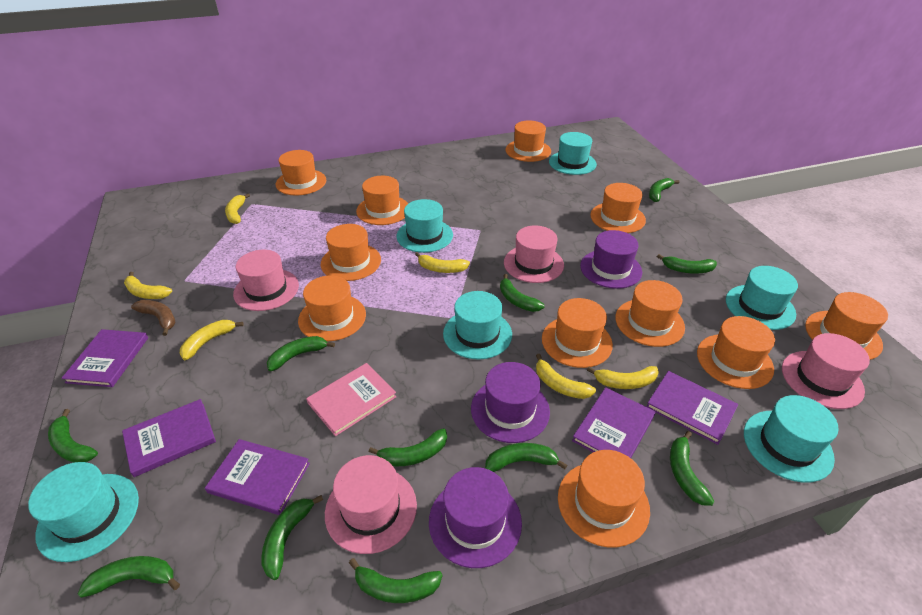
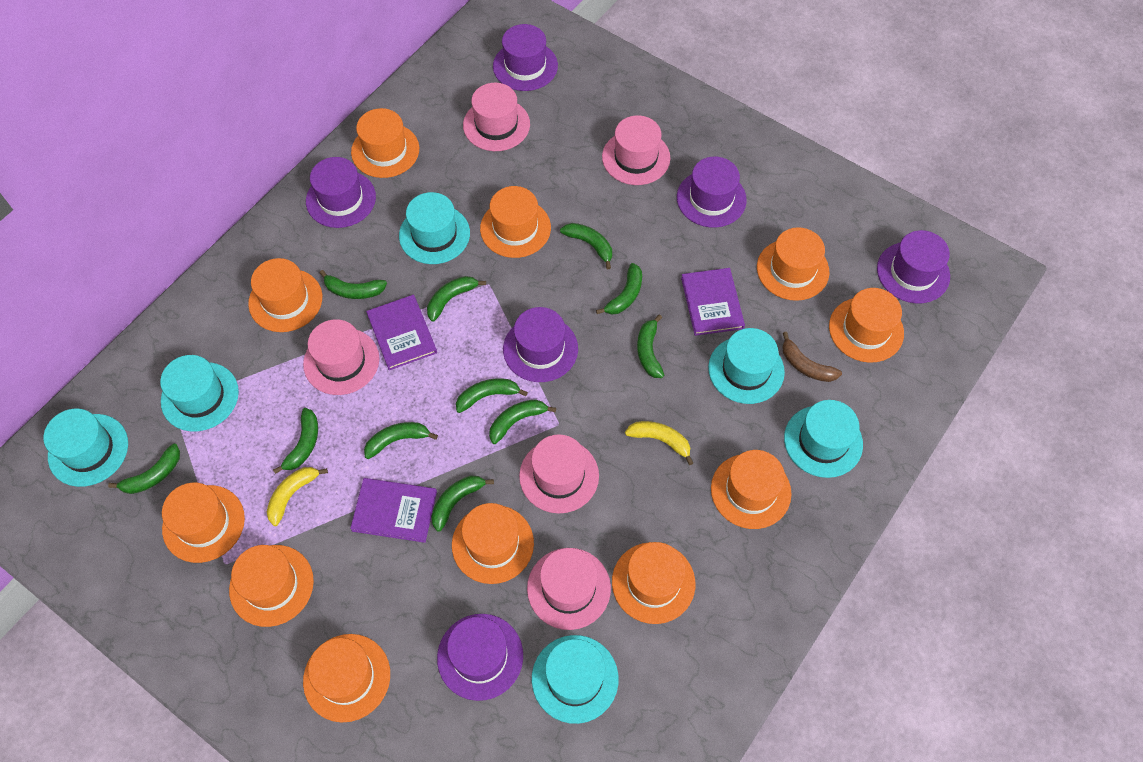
pink book: [306,363,396,436] = 1 -> none = 0
pink hat: [233,250,299,311] [325,455,417,554] [504,225,564,283] [782,333,870,409] = 4 -> [303,319,379,395] [463,83,530,151] [519,434,599,514] [527,548,611,630] [602,115,670,185] = 5
purple book: [61,329,148,387] [122,399,216,477] [205,439,310,515] [572,387,655,458] [646,371,738,445] = 5 -> [350,478,437,543] [366,295,437,370] [681,268,745,336] = 3
purple hat: [429,467,522,568] [471,362,550,443] [580,230,642,289] = 3 -> [306,157,376,228] [437,614,523,701] [493,24,558,91] [503,307,578,382] [677,157,747,228] [877,230,950,303] = 6
yellow banana: [124,272,172,299] [180,320,244,360] [225,193,250,224] [415,252,470,273] [536,354,596,399] [587,366,659,389] = 6 -> [267,467,328,526] [625,421,693,465] = 2

